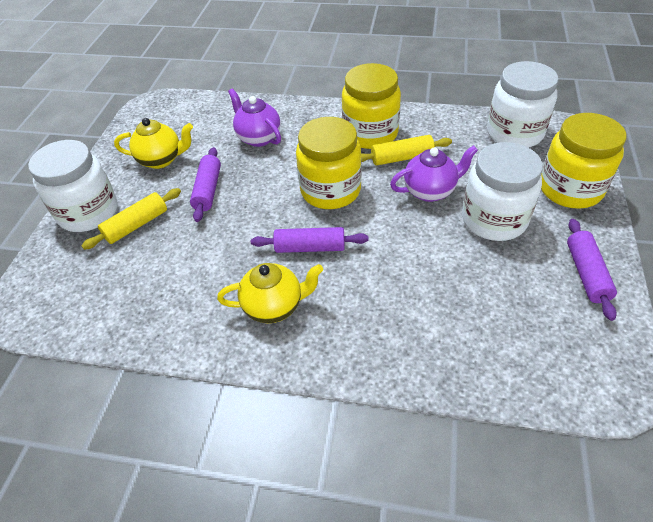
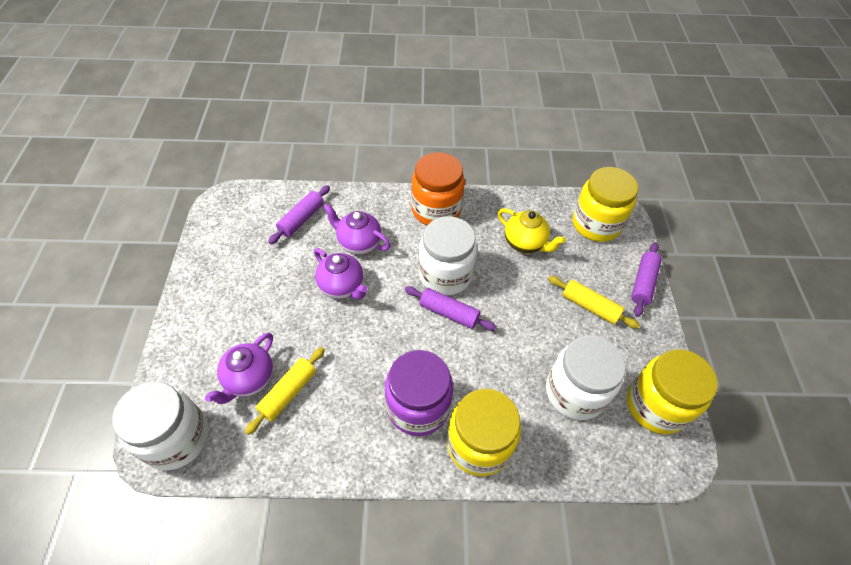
orange jar: none = 0 -> [411,152,465,225] = 1
purple jar: none = 0 -> [385,350,453,436] = 1
purple teapot: [228,88,281,147] [390,145,478,202] = 2 -> [205,332,273,404] [314,248,368,299] [323,203,391,255] = 3
yellow teapot: [114,118,193,169] [217,263,323,323] = 2 -> [498,208,566,253] = 1

